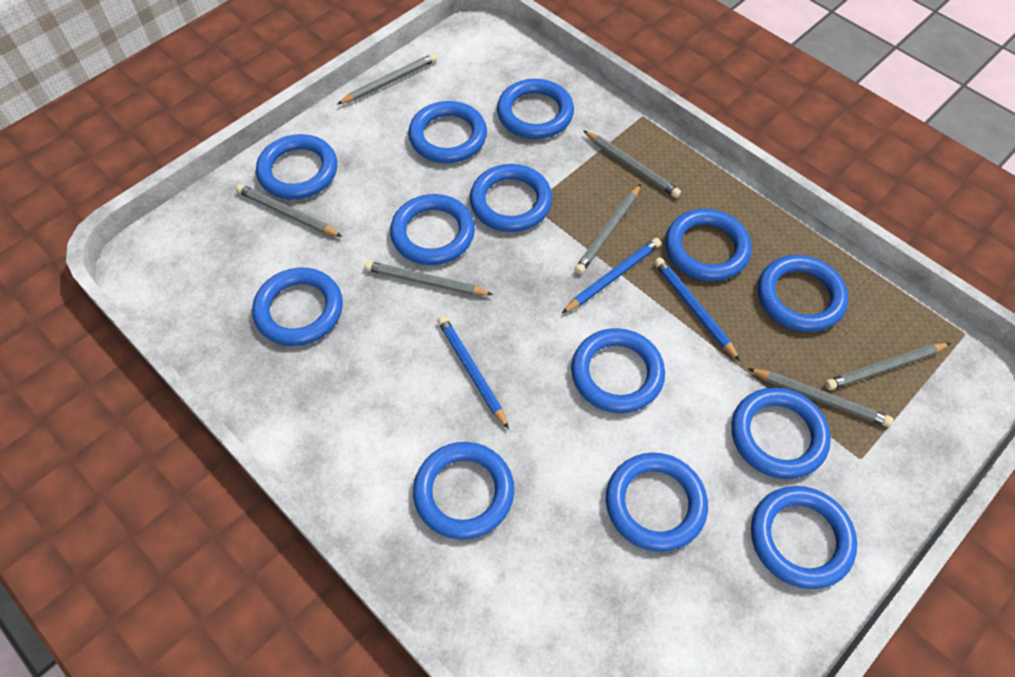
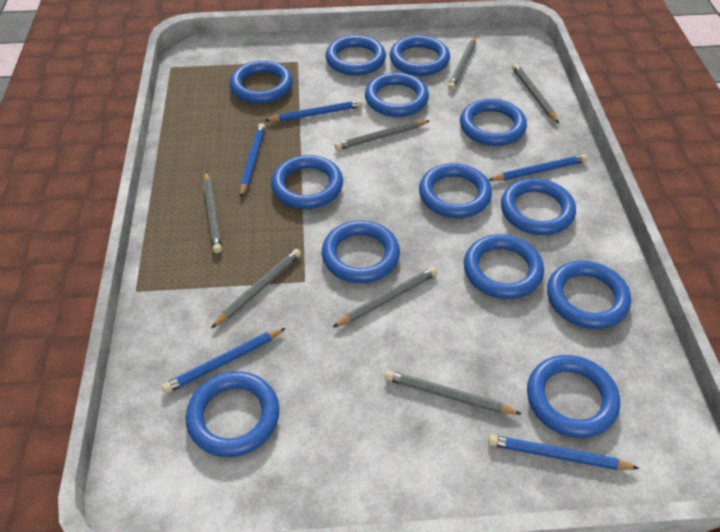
blue pencil: [437,316,509,429] [562,238,661,313] [654,257,740,361] = 3 -> [162,328,285,394] [240,123,265,198] [264,100,363,122] [488,435,639,470] [489,154,588,181] = 5

